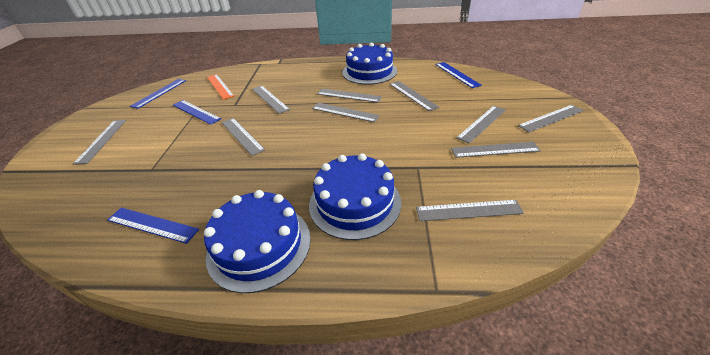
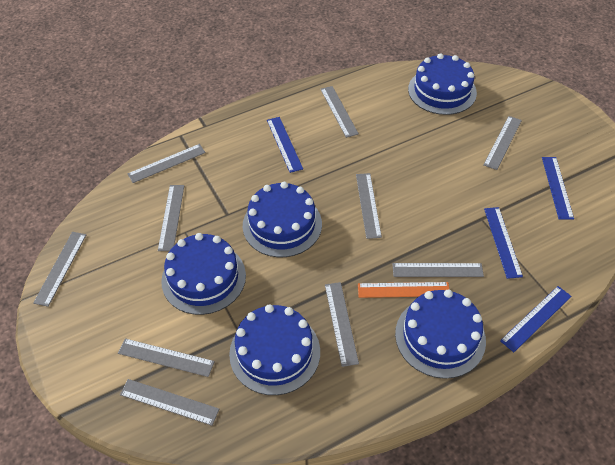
blue cake: [204,190,311,293] [309,154,401,240] [342,43,397,85] = 3 -> [161,233,246,315] [229,304,320,395] [243,182,322,257] [395,289,486,379] [408,53,477,115] = 5

